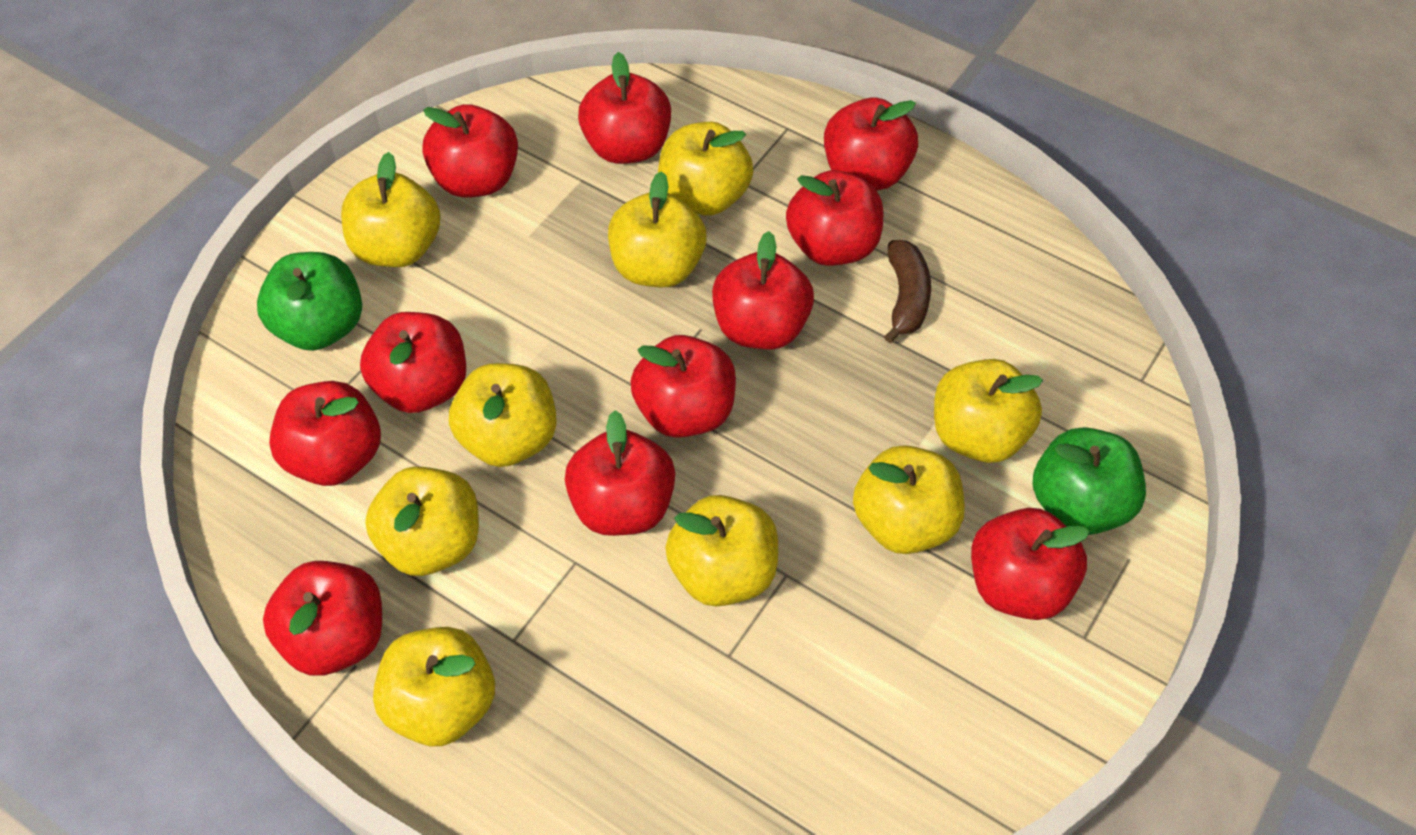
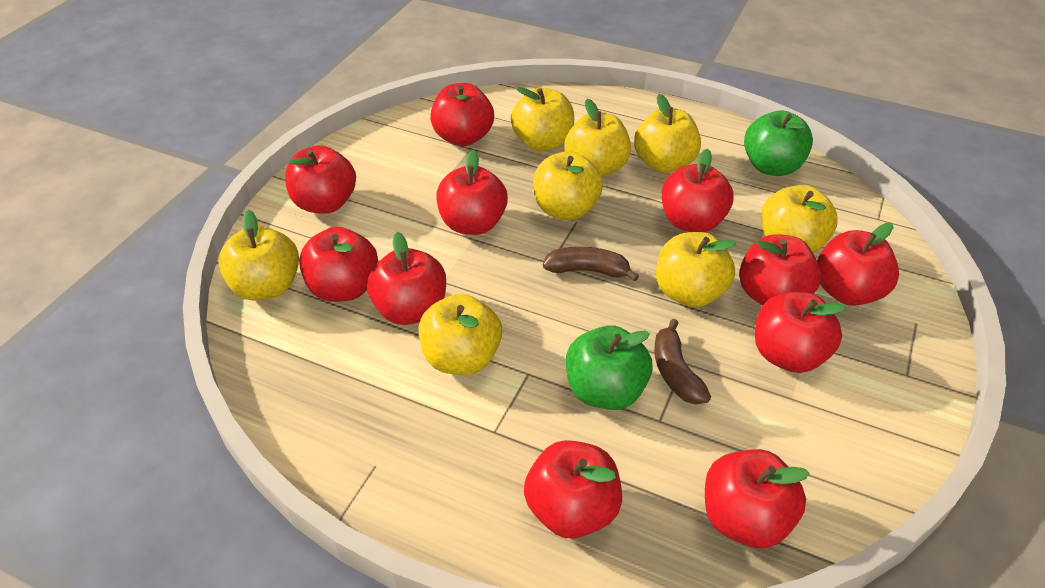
brown banana: [884,240,931,343] = 1 -> [543,247,639,281] [654,319,711,405] = 2
yellow apple: [341,152,441,267] [365,466,479,576] [373,627,495,746] [449,363,557,467] [608,171,707,287] [658,122,753,216] [665,495,778,607] [853,445,965,554] [934,359,1043,463] = 9 -> [218,210,299,301] [419,294,502,375] [511,87,574,151] [533,151,603,220] [564,99,631,177] [634,94,701,173] [656,232,736,307] [761,185,838,253] = 8

